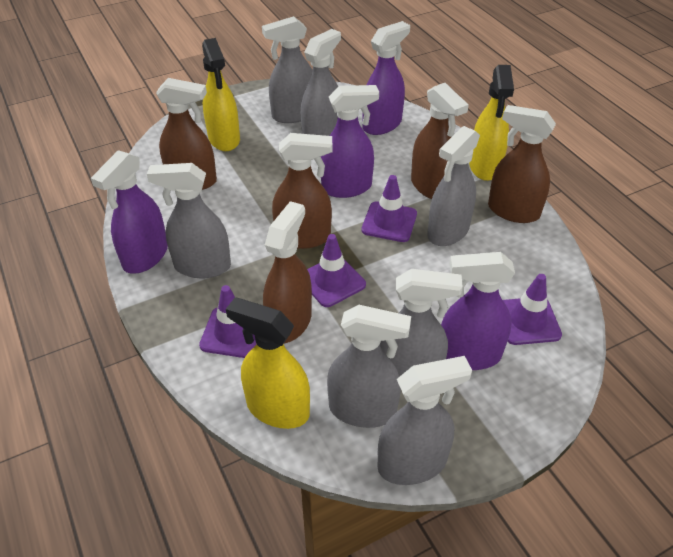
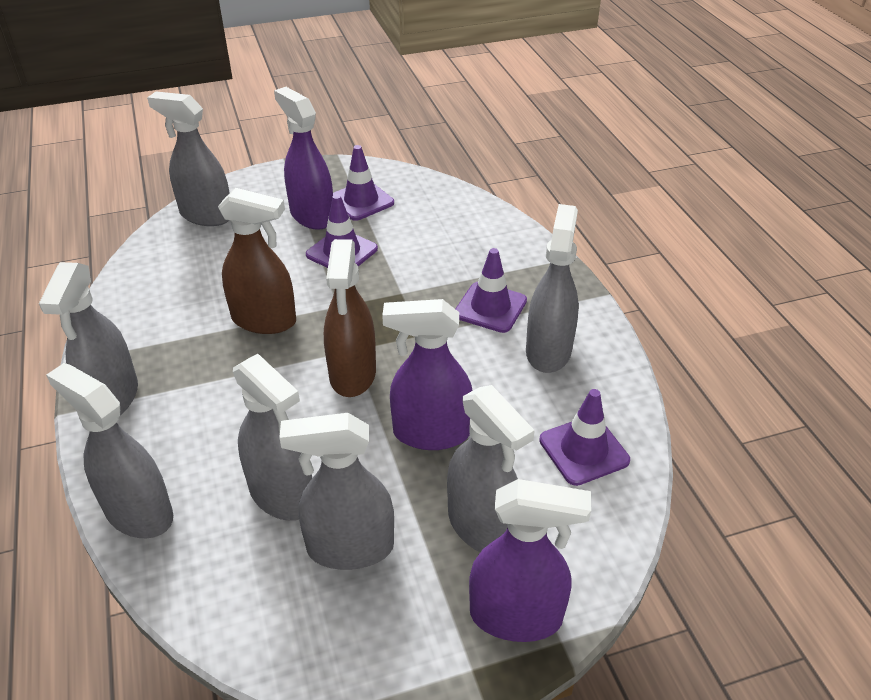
brown spray bottle: [156,78,217,190] [263,201,312,343] [272,133,332,249] [411,83,469,199] [488,105,556,223] = 5 -> [218,188,296,334] [324,239,376,397] = 2
purple spray bottle: [91,150,168,273] [321,85,379,198] [362,21,410,135] [441,252,515,370] = 4 -> [274,87,333,230] [382,299,472,450] [469,479,591,642] = 3
yellow spray bottle: [202,38,240,151] [226,297,310,429] [469,65,514,181] = 3 -> none = 0

